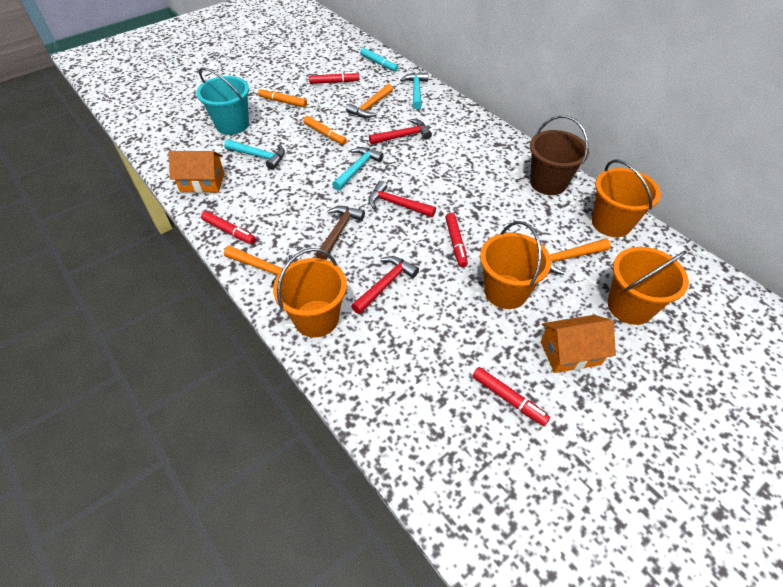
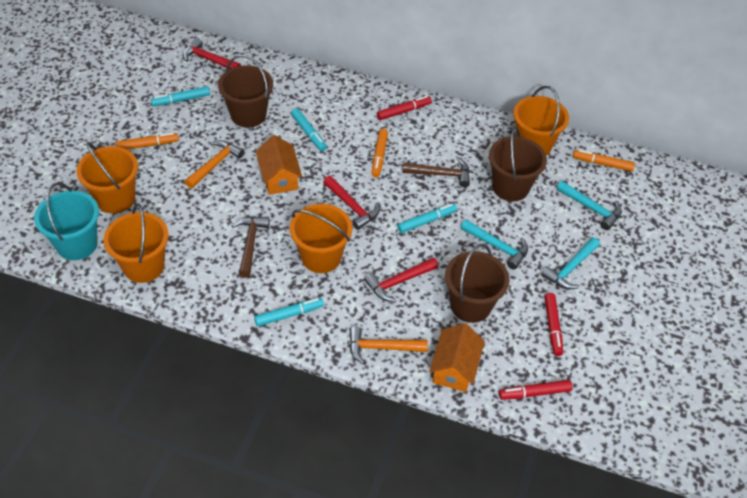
brown bucket: [530,115,589,195] = 1 -> [218,55,273,128] [445,244,509,323] [489,127,547,201] = 3
brown hammer: [316,206,365,260] = 1 -> [232,217,270,278] [403,158,470,187] = 2
orange hammer: [224,246,295,285] [346,84,393,118] [543,239,611,275] = 3 -> [185,140,245,188] [350,326,428,364] = 2
orange marker: [258,88,307,107] [303,116,347,145] = 2 -> [115,132,179,150] [372,129,388,177] [573,150,635,172] = 3
red marker: [201,211,256,244] [309,72,360,84] [445,213,468,267] [472,367,550,426] = 4 -> [377,96,432,120] [499,380,573,400] [545,293,563,356] = 3
turquoise marker: [360,48,398,72] = 1 -> [151,86,210,107] [254,298,324,326] [291,108,327,151] [397,203,457,233] = 4

